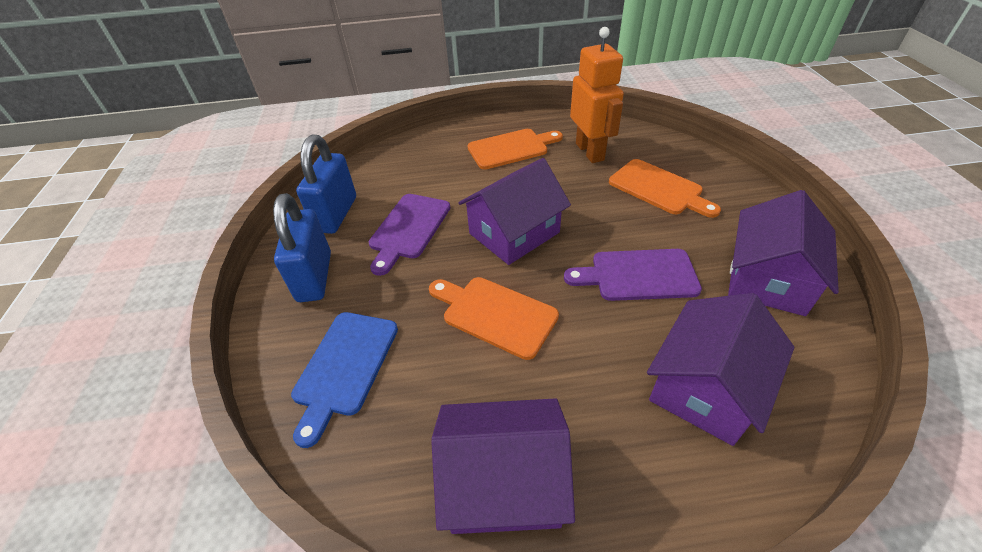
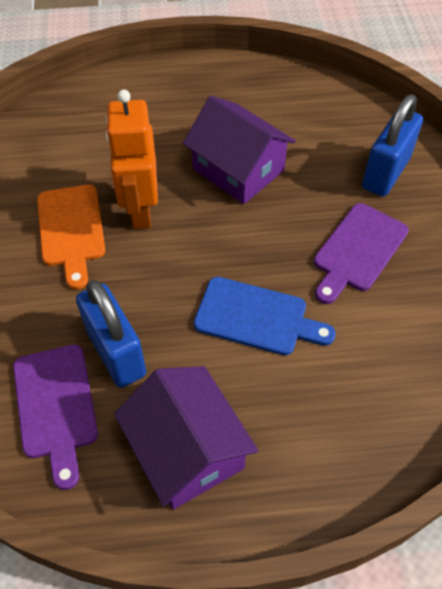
orange cutting board: [429,277,559,360] [467,129,563,169] [609,159,721,218] = 3 -> [37,185,105,289] = 1
purple house: [431,398,575,534] [458,158,571,265] [647,293,794,446] [728,190,839,316] = 4 -> [114,366,258,510] [183,96,296,204] = 2

